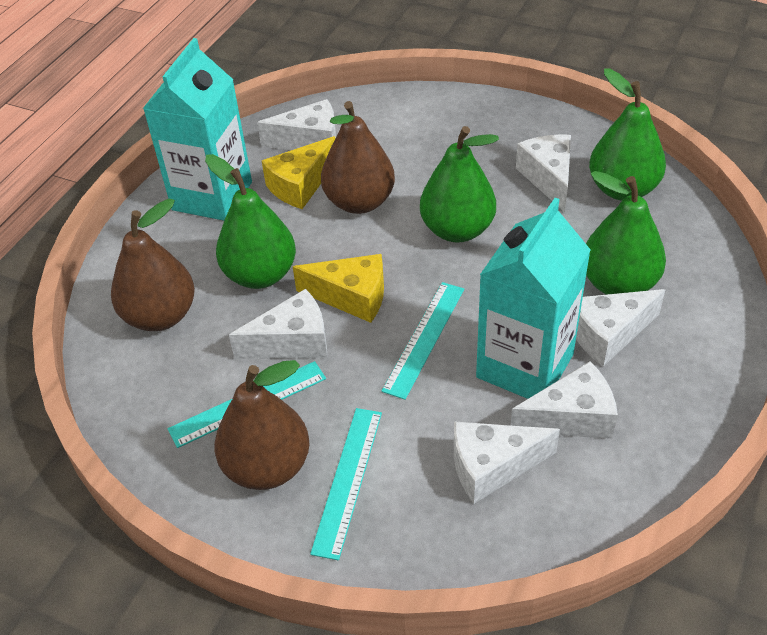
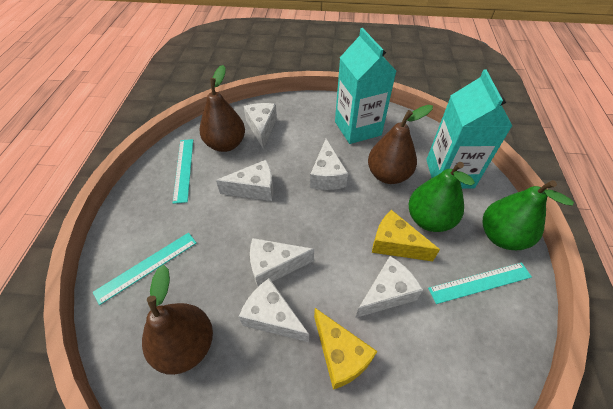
green pear: [205,154,296,289] [420,126,499,242] [586,171,666,295] [589,68,666,201] = 4 -> [409,162,475,232] [483,180,574,250] = 2

